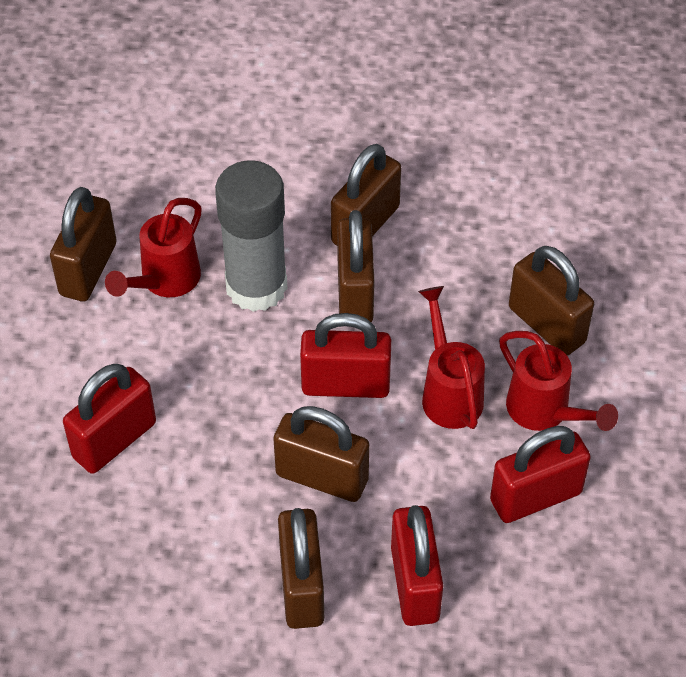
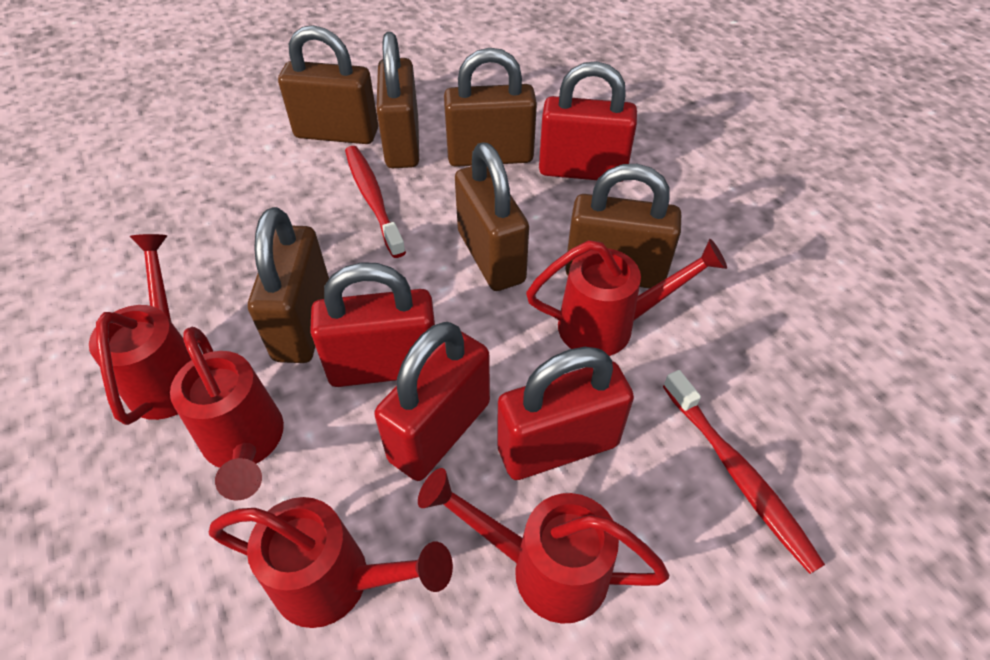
grey glue stick: [215,160,288,312] = 1 -> none = 0
red toothbrush: none = 0 -> [345,146,406,258] [663,370,825,574] = 2
red watering can: [105,198,202,297] [418,286,485,429] [499,331,618,431] = 3 -> [89,234,191,425] [170,327,284,501] [209,497,453,628] [418,468,669,624] [526,239,727,356] = 5

